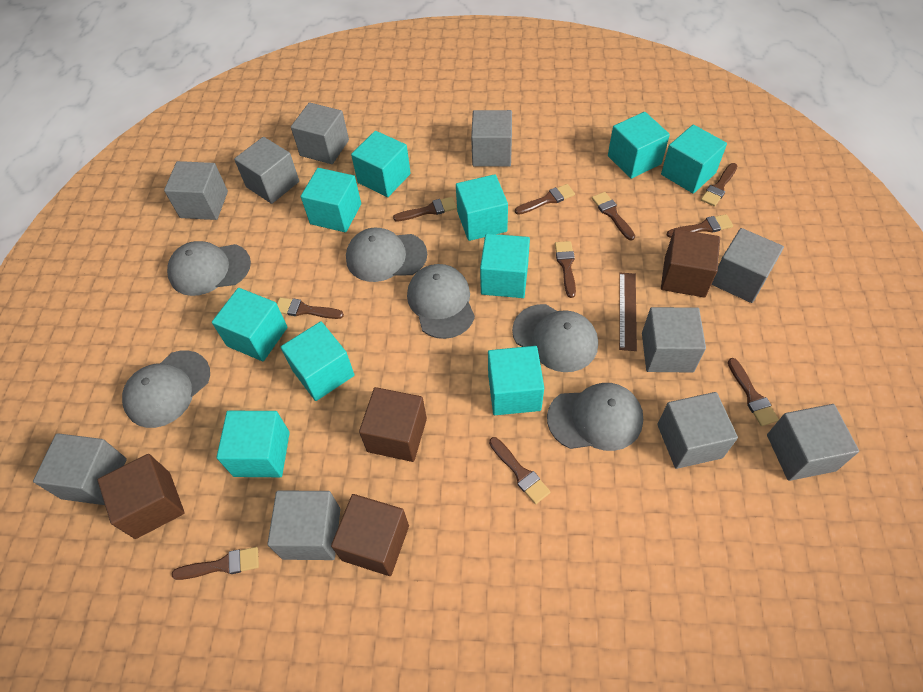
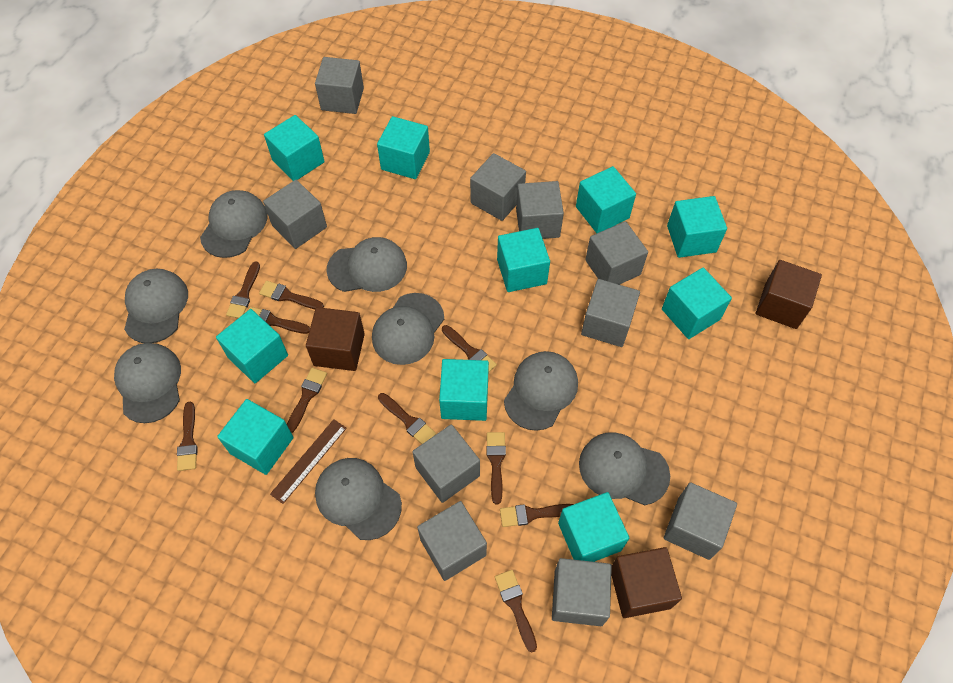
brown cube: [97,454,185,539] [331,494,409,576] [359,387,427,462] [661,229,720,297] = 4 -> [306,307,365,371] [611,547,682,618] [756,260,822,329] = 3
grey cap: [122,350,210,428] [167,241,251,296] [346,228,427,282] [407,264,475,339] [512,304,598,372] [547,383,643,451] = 6 -> [114,343,181,423] [124,269,188,343] [200,190,268,258] [315,458,402,540] [326,237,407,292] [372,293,444,365] [504,351,578,431] [579,432,670,505] = 8

